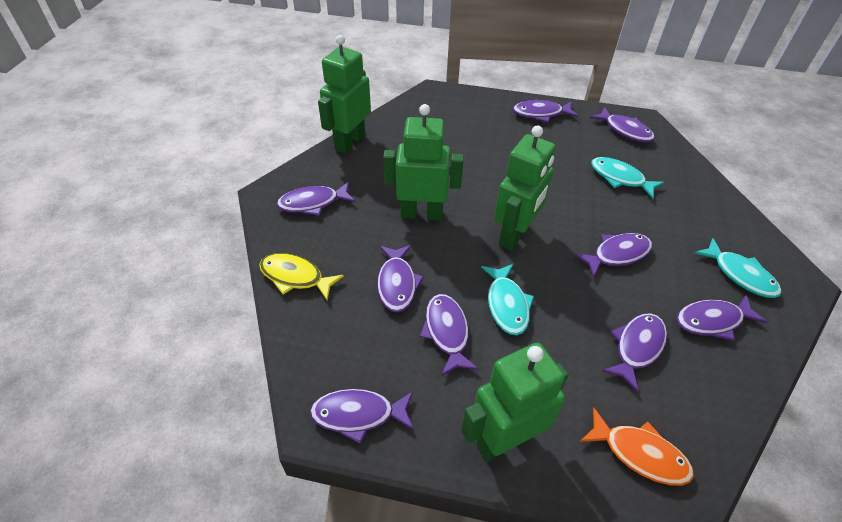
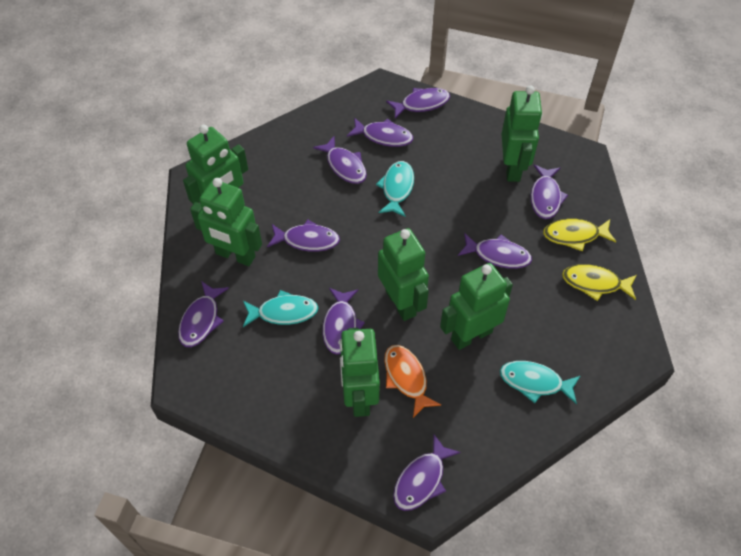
green robot: [318,35,371,154] [383,104,464,220] [461,343,568,461] [494,125,556,251] = 4 -> [183,125,248,204] [190,178,262,266] [339,328,380,417] [378,228,429,321] [440,263,513,350] [502,86,542,182] = 6
yellow fish: [259,253,344,301] = 1 -> [543,219,616,252] [562,264,637,301] = 2

